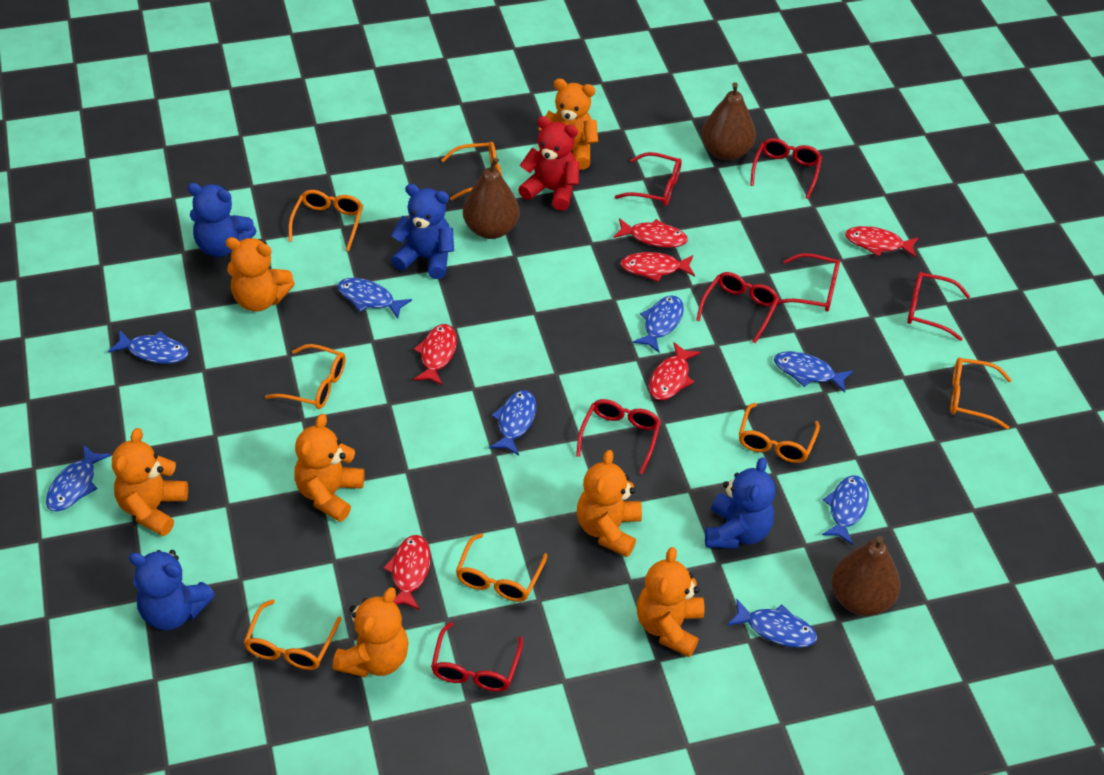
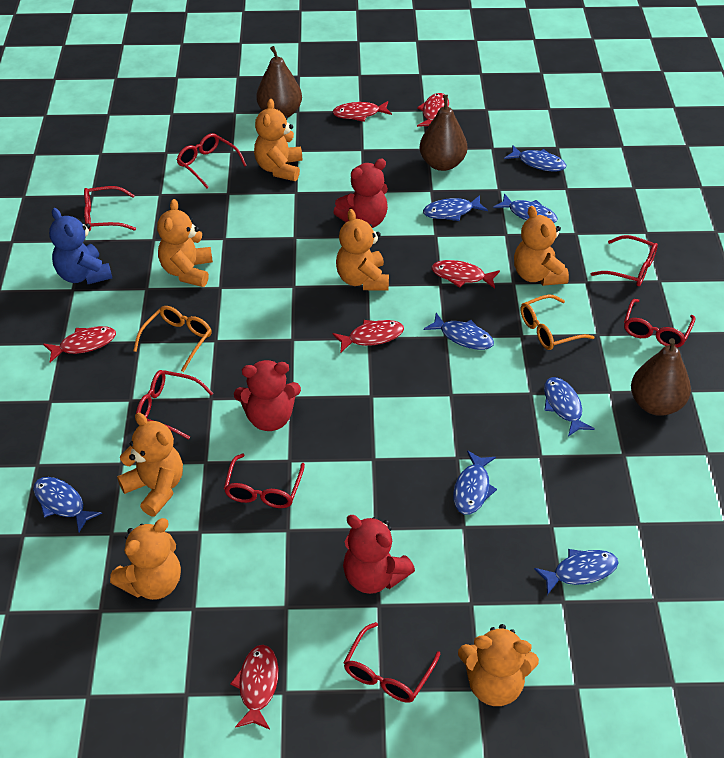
blue teddy bear: [129,550,215,630] [187,183,256,257] [391,184,454,279] [705,457,775,549] = 4 -> [49,208,112,284] = 1
orange glasses: [244,599,341,670] [265,344,346,409] [288,190,363,251] [441,142,502,200] [456,533,547,602] [739,403,820,463] [950,358,1012,429] = 7 -> [133,306,212,372] [521,294,594,350] = 2
red teddy bear: [518,116,579,211] = 1 -> [234,360,301,431] [333,159,388,228] [343,515,415,594] = 3

